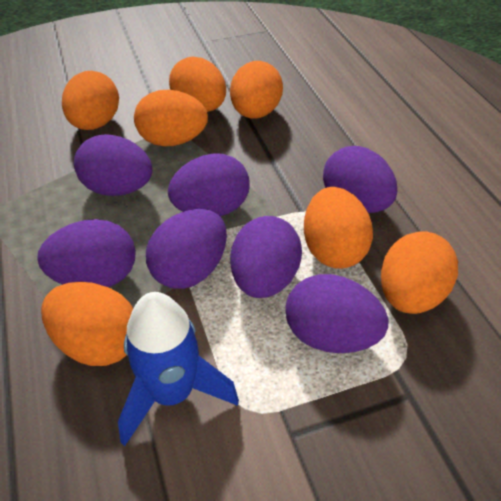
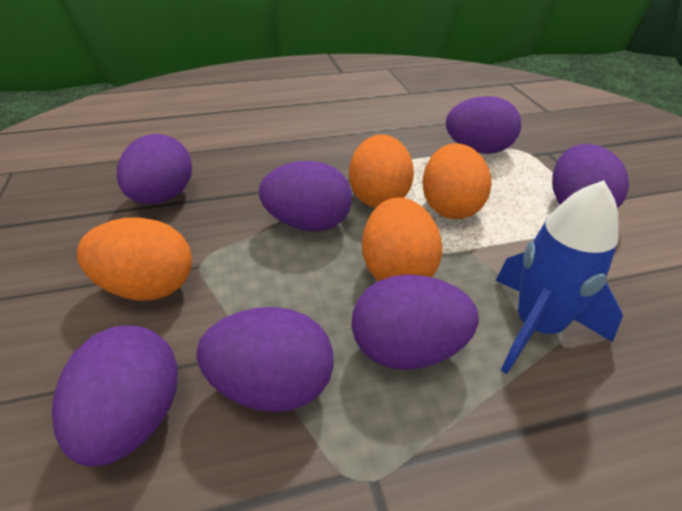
orange egg: [41,282,133,366] [62,71,119,130] [134,90,208,146] [169,57,226,112] [230,61,283,119] [304,187,373,269] [381,232,458,314] = 7 -> [77,217,192,301] [349,134,414,208] [362,197,442,281] [422,143,491,219] = 4

